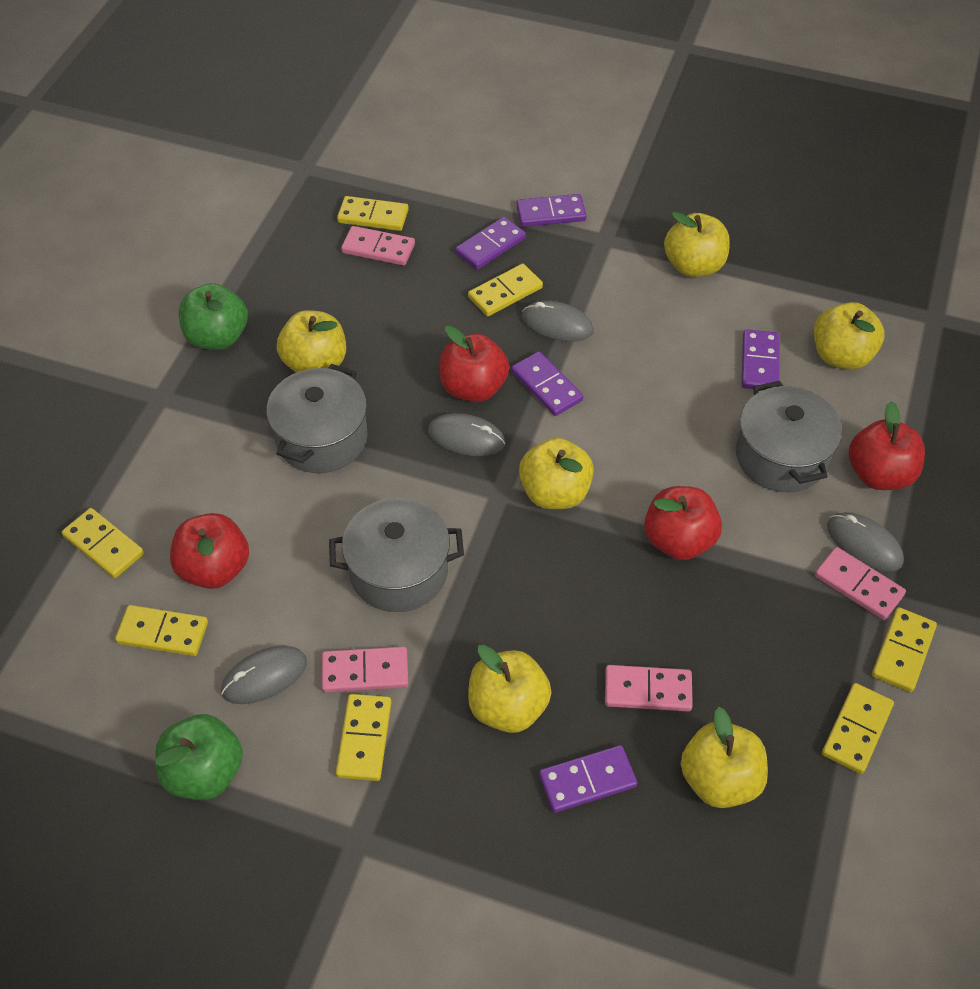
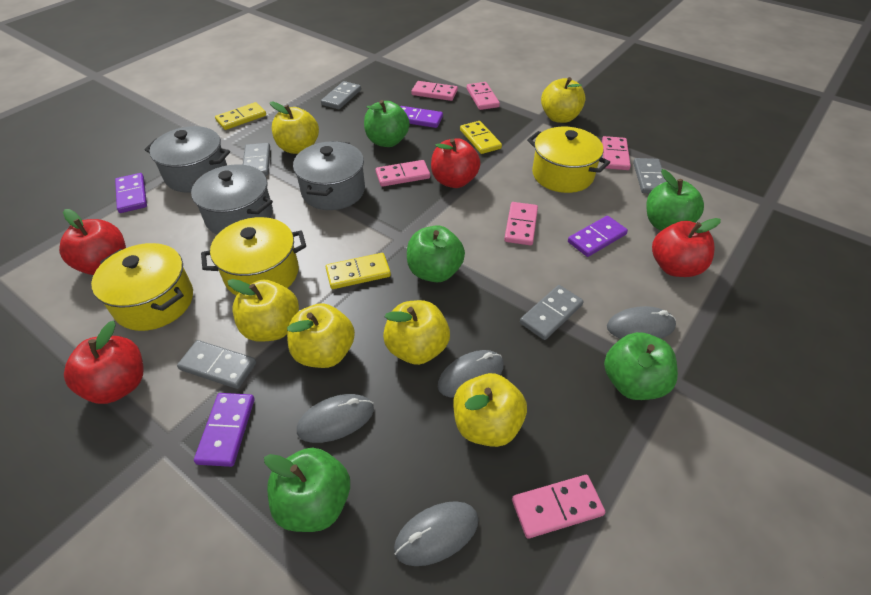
green apple: [155,714,243,800] [179,283,248,350] = 2 -> [264,447,350,532] [364,100,410,147] [407,225,465,282] [604,332,678,400] [646,169,704,231] = 5
grey domino: none = 0 -> [177,340,256,389] [243,143,270,176] [321,81,361,109] [520,285,584,340] [633,158,667,193] = 5
pink domino: [322,647,408,693] [341,226,415,266] [605,665,693,712] [815,547,906,620] = 4 -> [376,160,430,187] [412,81,458,101] [467,82,500,110] [504,202,538,245] [512,475,605,539] [602,136,631,170] = 6
purple domino: [455,217,526,270] [511,351,583,416] [516,194,587,227] [539,745,637,813] [742,329,780,389] = 5 -> [115,173,147,213] [194,393,254,467] [400,106,443,128] [568,216,628,257] = 4
yellow domino: [62,508,144,578] [115,605,208,656] [336,694,392,781] [337,196,409,231] [468,264,543,316] [822,683,894,774] [872,607,937,692] = 7 -> [215,102,266,130] [326,253,391,289] [460,121,502,154] = 3
yellow pot: none = 0 -> [91,243,193,331] [201,217,306,296] [527,127,610,193] = 3

